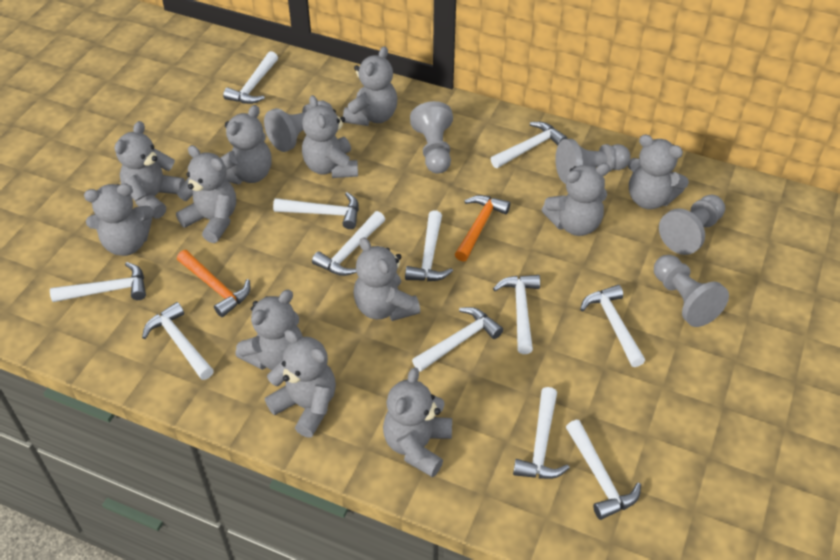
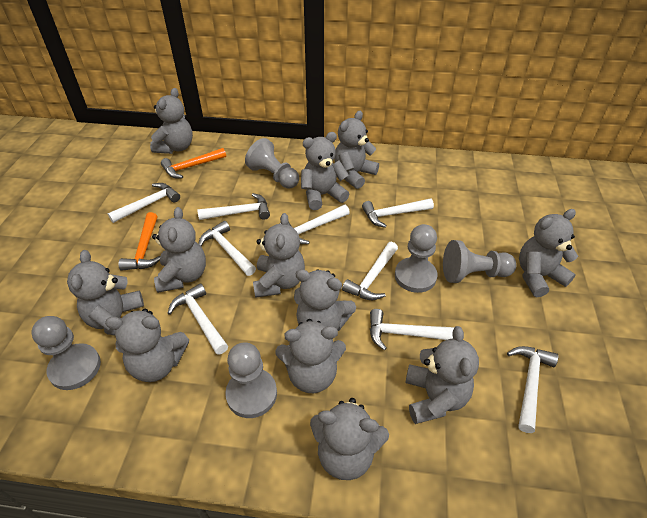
white hammer: [50,262,146,302] [142,302,214,380] [223,51,278,104] [273,192,359,229] [312,211,385,276] [405,210,453,281] [412,307,503,372] [491,122,567,168] [493,275,540,354] [513,387,569,479] [566,420,641,520] [580,285,645,367] = 12 -> [107,183,180,223] [168,283,228,355] [198,193,270,220] [198,221,256,276] [280,205,350,244] [342,242,398,300] [362,198,434,228] [370,309,455,351] [507,346,558,433] = 9

